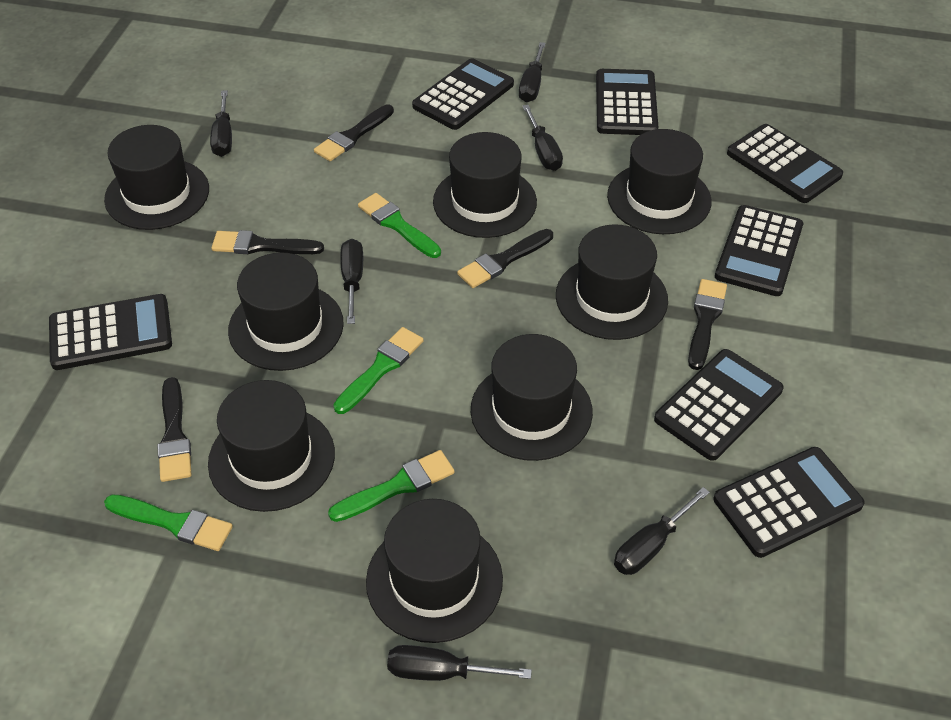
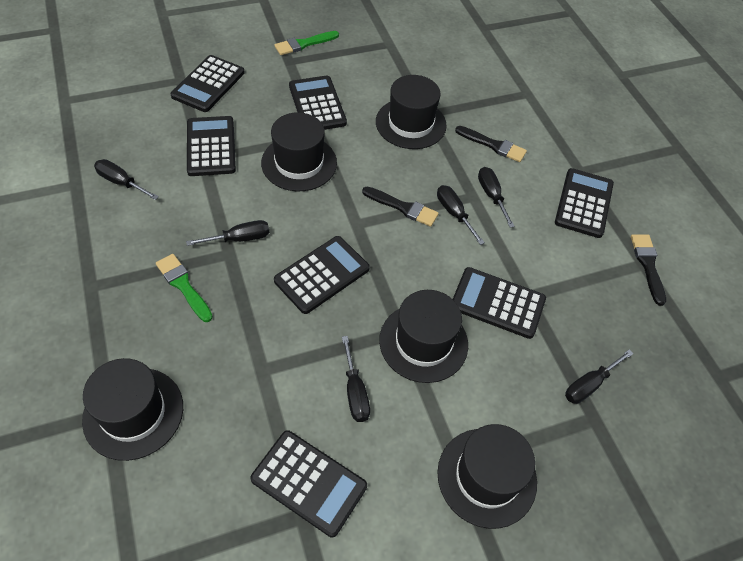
black brush: [157,377,192,482] [212,230,324,254] [314,104,394,161] [457,229,553,288] [688,279,727,370] = 5 -> [362,187,439,227] [455,126,527,162] [631,234,666,306] = 3
black hat: [104,125,209,230] [208,380,335,512] [228,252,344,371] [366,499,503,643] [433,132,537,238] [471,334,593,461] [556,224,668,340] [607,129,711,234] = 8 -> [82,358,183,461] [261,112,337,191] [376,75,447,149] [379,290,468,383] [437,424,537,529] = 5
green brush: [104,494,233,551] [328,450,455,522] [333,327,424,414] [358,193,441,258] = 4 -> [156,254,213,322] [274,31,339,55] = 2

